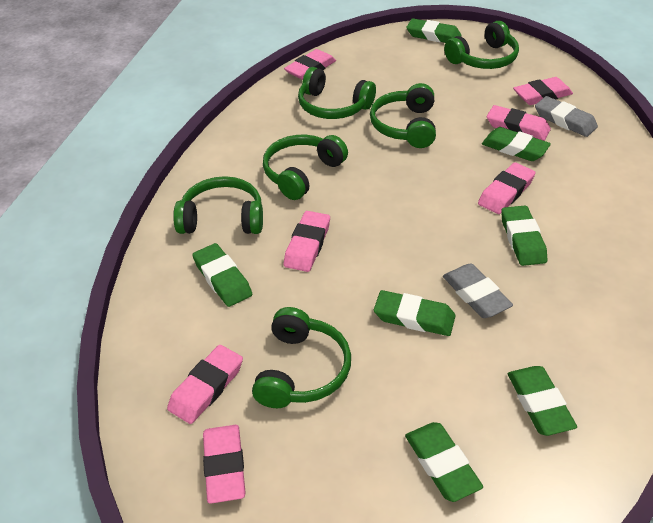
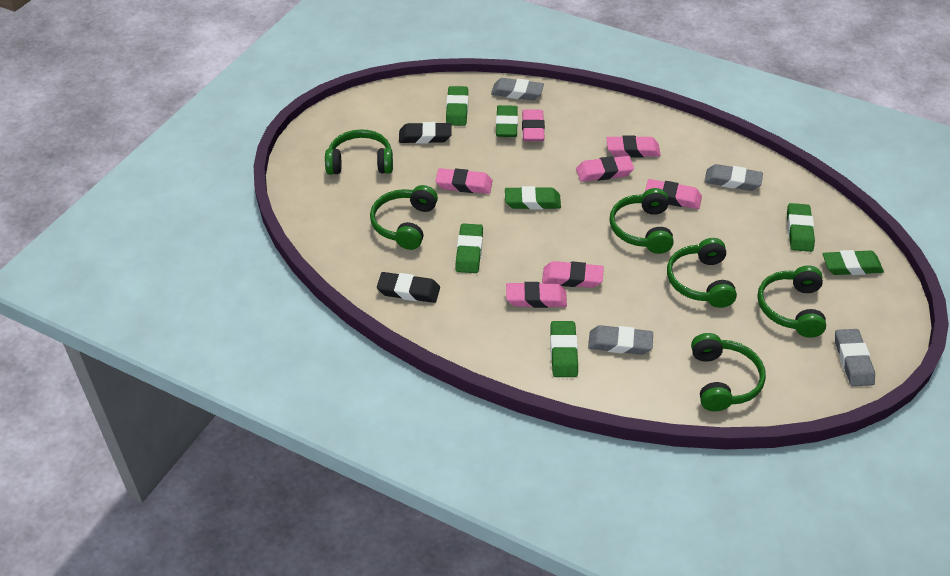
black eraser: none = 0 -> [377,272,440,303] [399,122,452,144] = 2
grey eraser: [443,263,513,318] [535,96,598,137] = 2 -> [491,78,544,100] [588,325,653,355] [704,164,763,191] [835,329,875,386] = 4

